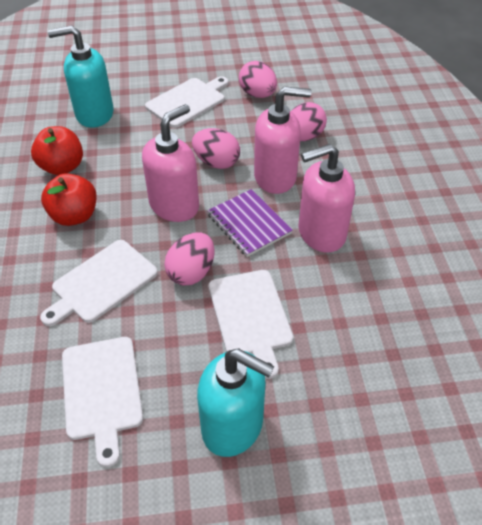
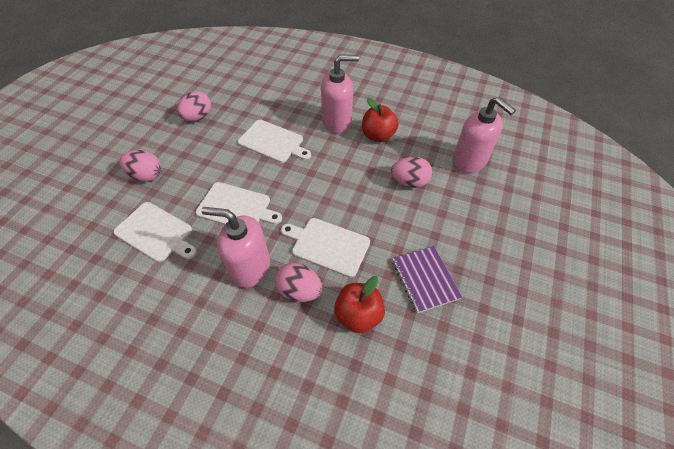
turquoise soap dispenser: [48,25,114,128] [197,349,274,457] = 2 -> none = 0

